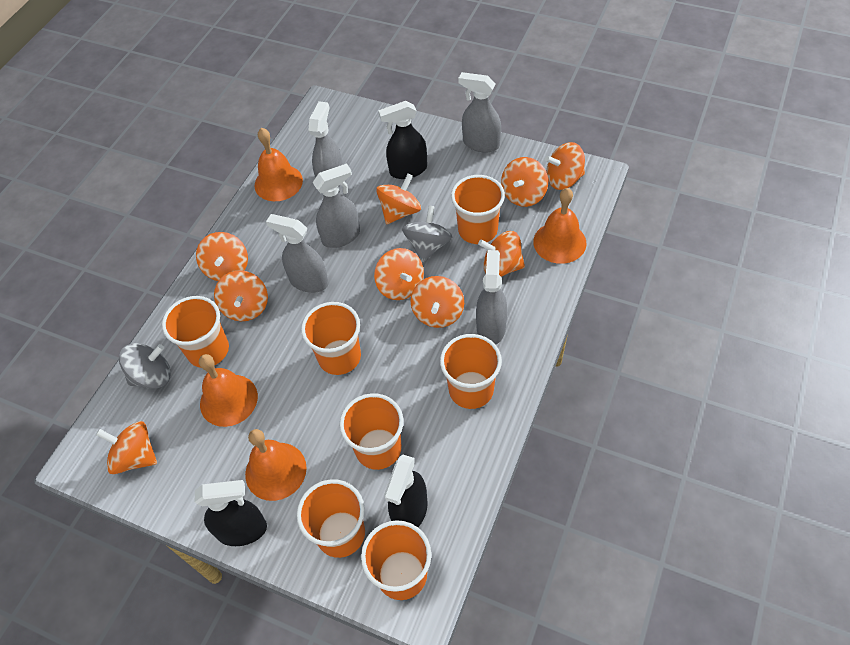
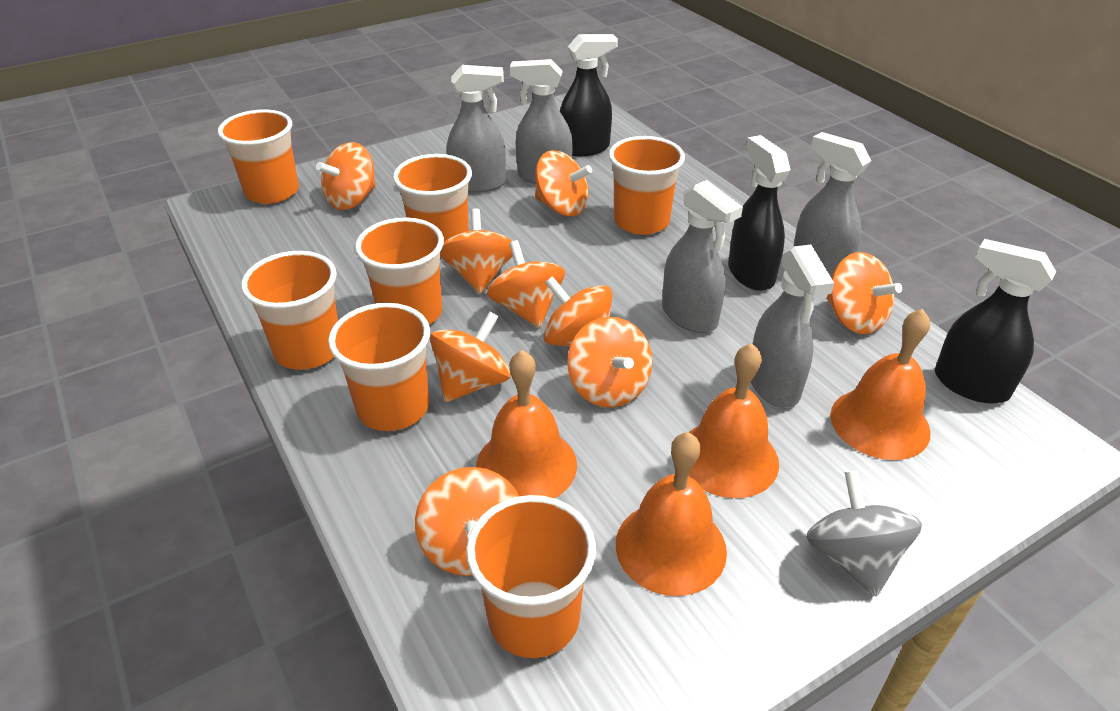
grey spinning top: [119,343,171,389] [402,205,452,262] = 2 -> [806,470,922,596] = 1

